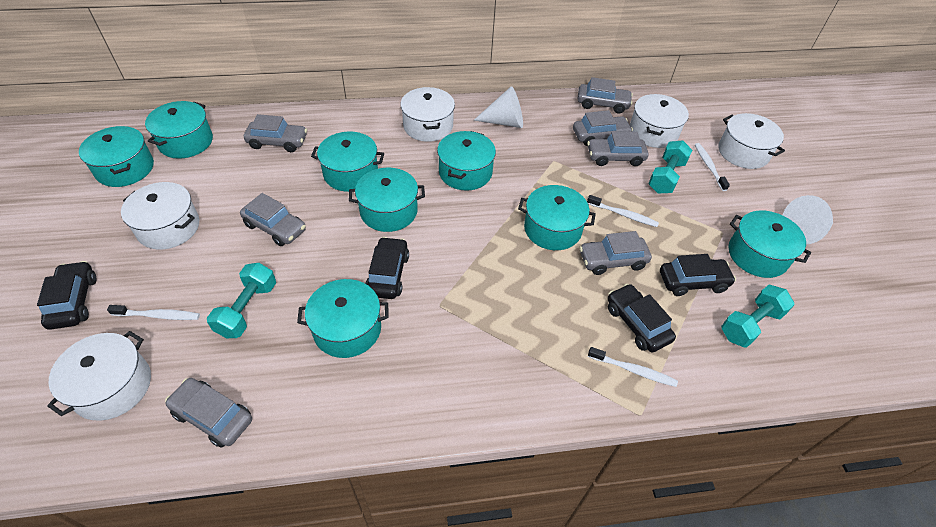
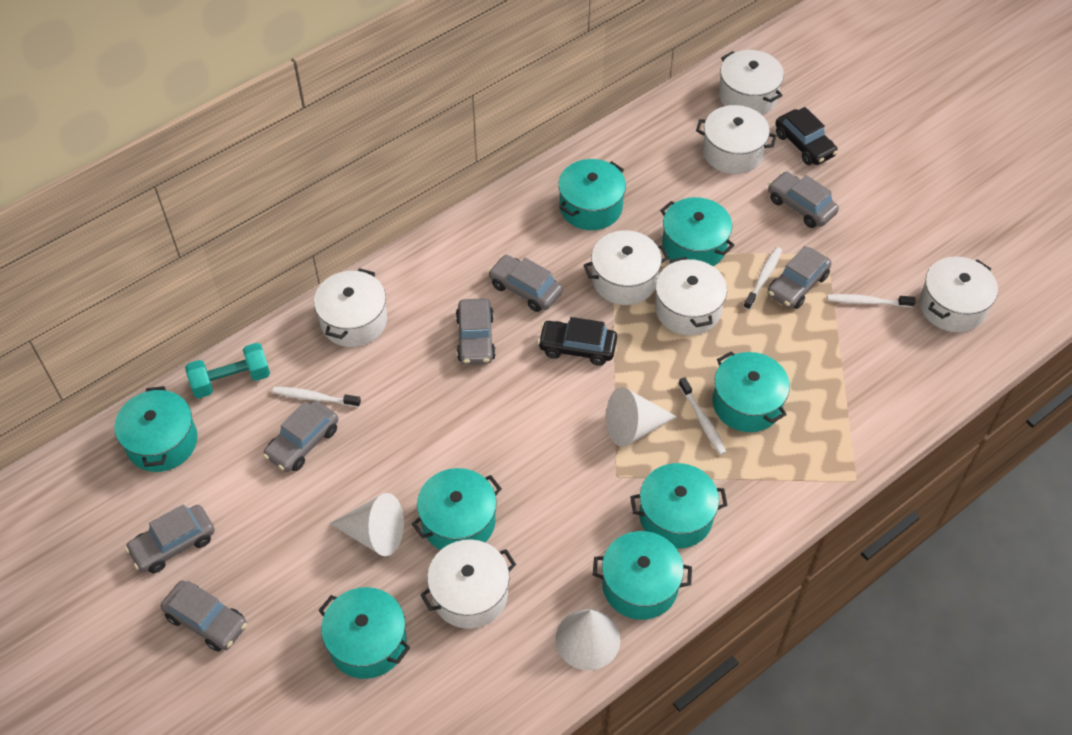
black car: [37,261,96,330] [365,237,409,299] [608,284,676,352] [660,254,736,296] = 4 -> [538,317,617,366] [775,107,838,165] = 2
turquoise dumbbell: [207,263,276,338] [648,140,692,193] [721,285,795,348] = 3 -> [185,343,270,398] = 1
white cone: [474,86,523,128] [783,195,833,244] = 2 -> [329,493,404,556] [555,609,620,671] [606,387,677,447] = 3
white pot: [47,331,151,421] [121,182,199,249] [400,87,455,142] [630,94,689,148] [719,113,785,169] = 5 -> [314,268,387,347] [420,539,516,629] [584,230,669,305] [655,257,727,335] [696,105,777,174] [719,50,784,115] [919,257,998,332] = 7

